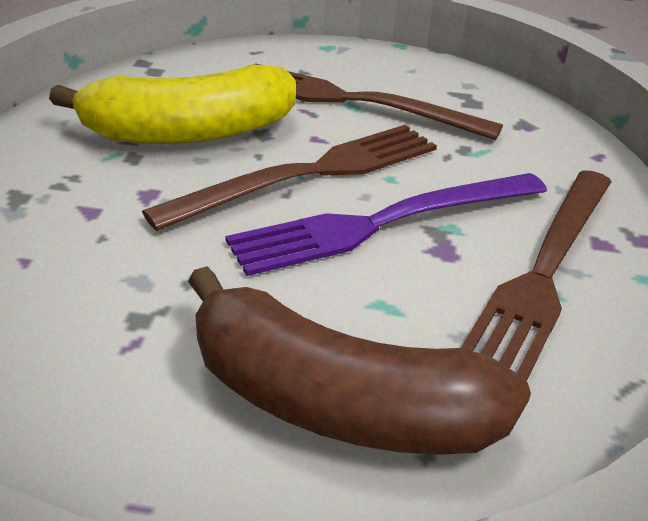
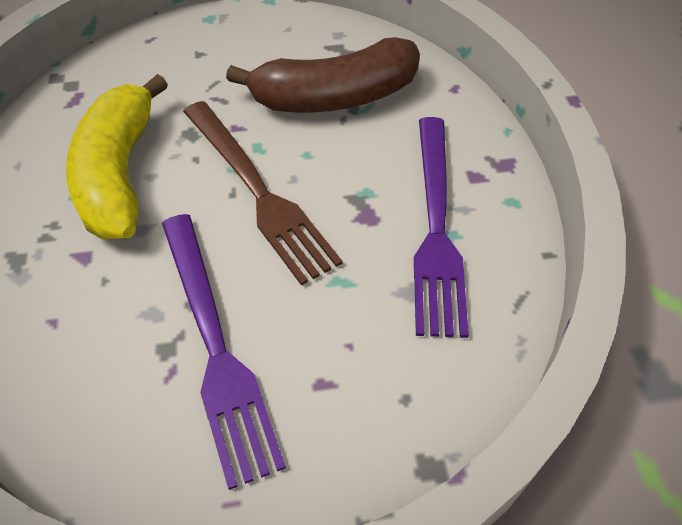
brown fork: [142,125,437,231] [255,63,503,140] [461,170,611,381] = 3 -> [183,101,343,286] = 1
purple fork: [225,173,547,276] = 1 -> [162,214,286,490] [414,117,469,338] = 2

